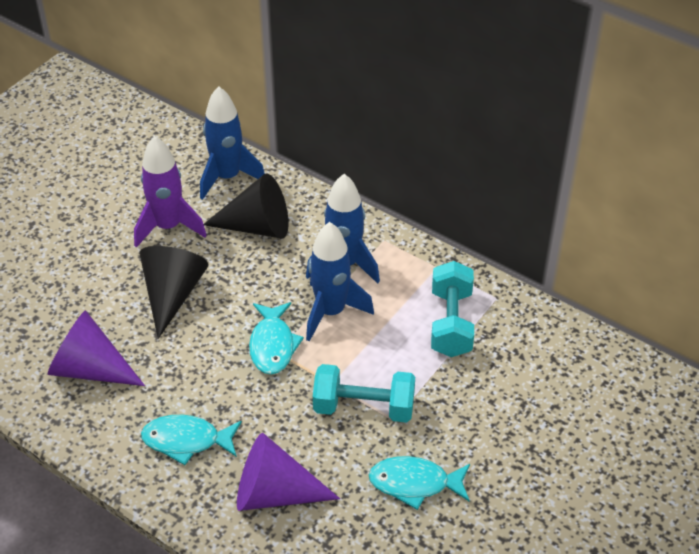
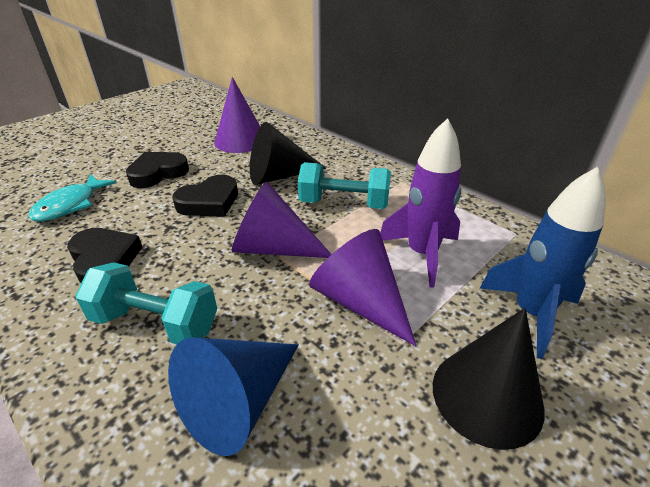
black heart: none = 0 -> [67,228,143,283] [126,152,189,188] [172,175,238,216] = 3
blue cone: none = 0 -> [168,337,299,456] = 1
blue rocket: [200,86,265,200] [306,174,380,284] [306,222,374,342] = 3 -> [479,167,606,359] = 1
purple cone: [48,310,145,386] [237,433,340,511] = 2 -> [214,77,260,153] [232,181,332,258] [309,229,416,346] = 3
turquoise fish: [141,415,242,465] [249,302,304,374] [369,456,470,510] = 3 -> [29,174,116,222] = 1

